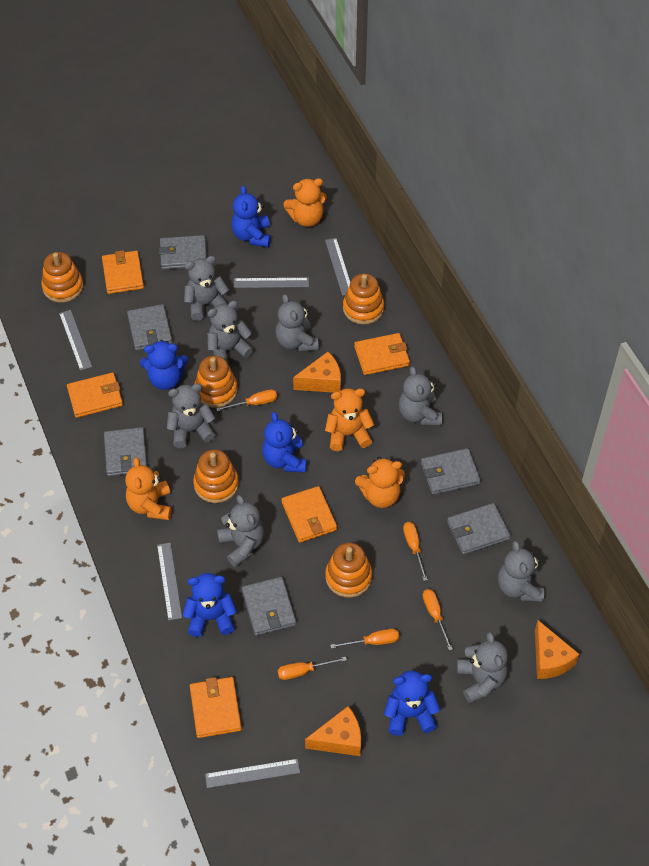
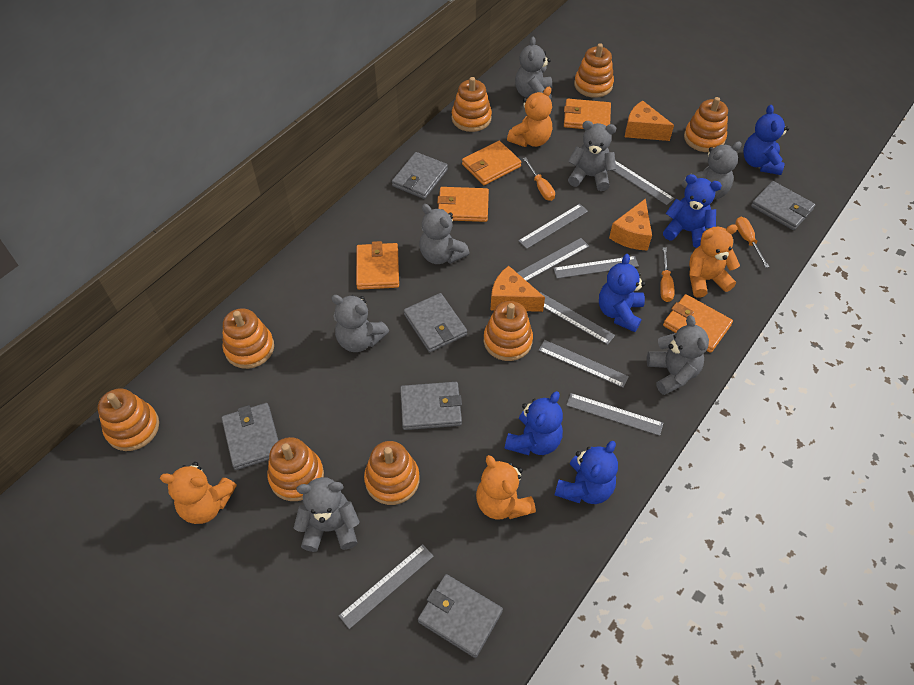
grey ruler: [59,310,92,371] [157,543,182,621] [205,759,300,788] [234,278,309,288] [325,238,350,296] = 5 -> [339,544,434,629] [517,238,589,281] [518,204,588,249] [538,340,629,388] [540,292,615,345] [553,256,639,279] [566,393,663,436] [613,161,674,205] = 8
grey teddy bear: [167,384,215,448] [184,256,229,321] [207,301,254,363] [217,495,264,567] [275,294,319,352] [399,366,442,426] [457,632,508,704] [498,541,544,602] = 8 -> [294,477,360,552] [331,295,389,352] [419,204,469,264] [515,37,552,100] [568,121,616,191] [647,315,709,395] [682,141,742,199] = 7
orange screwdriver: [216,389,277,411] [278,657,347,680] [330,629,399,649] [403,522,428,581] [423,589,453,651] = 5 -> [523,157,555,201] [660,247,675,302] [735,217,769,268] = 3
orange stacking toy: [41,252,83,303] [193,449,239,503] [194,356,238,408] [325,543,372,598] [343,274,384,324] = 5 -> [98,389,159,451] [222,308,274,369] [267,437,324,501] [364,441,420,505] [452,77,492,132] [484,301,533,361] [574,43,614,98] [684,97,728,152] = 8

